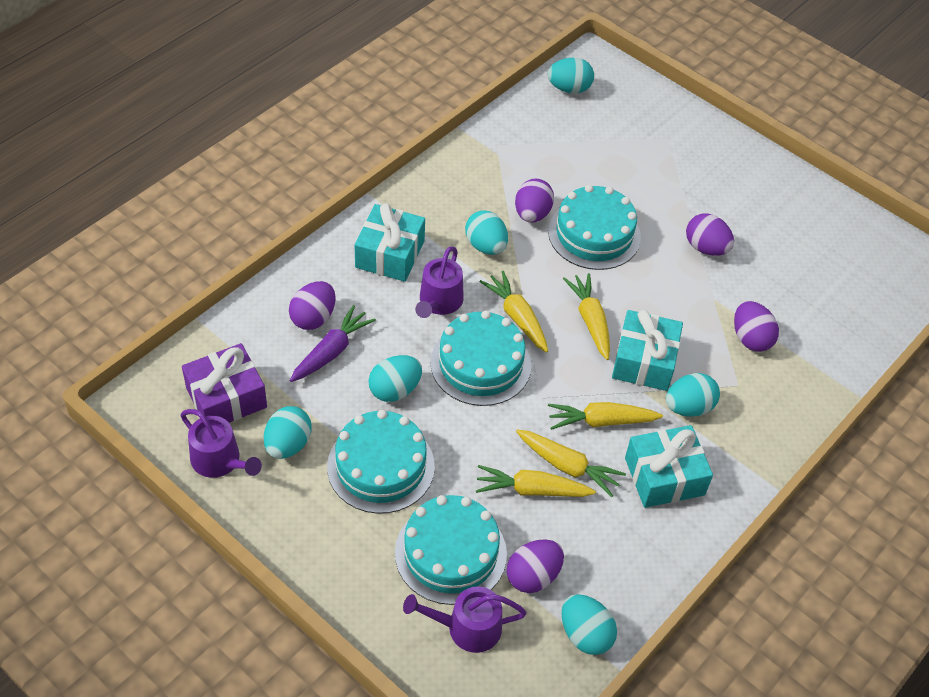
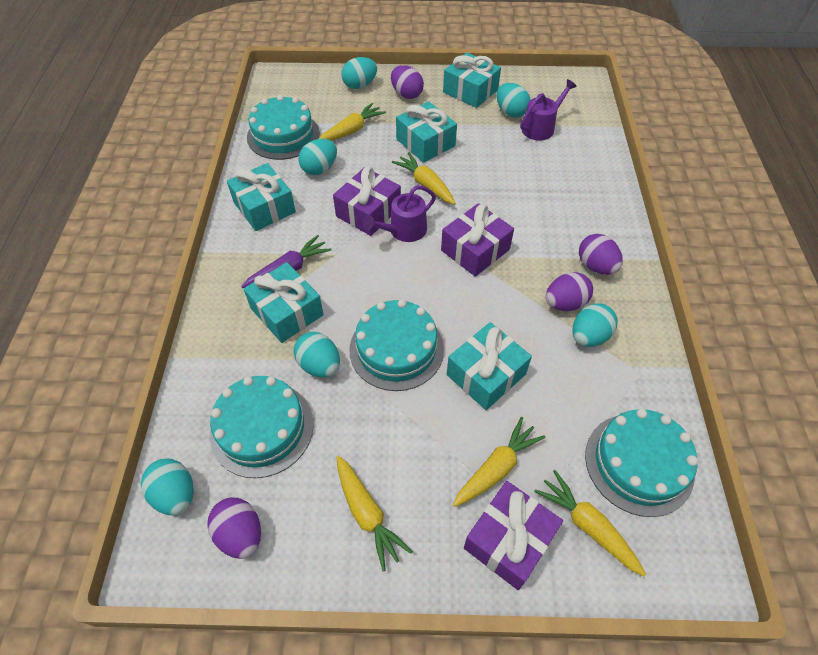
purple egg: [289,281,336,330] [507,540,564,593] [515,178,554,223] [686,213,734,256] [734,301,779,352] = 5 -> [207,498,261,559] [391,65,424,99] [546,272,593,311] [579,234,623,275] = 4
purple gift: [182,343,267,423] = 1 -> [333,167,401,236] [441,203,514,277] [464,481,563,590] = 3
purple watering can: [180,409,262,478] [403,586,527,653] [415,246,464,318] = 3 -> [363,185,436,242] [520,79,577,141] = 2
turquoise gift: [355,203,425,282] [612,310,683,391] [625,425,713,508] = 3 -> [227,163,296,231] [244,262,324,343] [396,101,457,163] [443,53,501,108] [447,322,532,410] = 5

